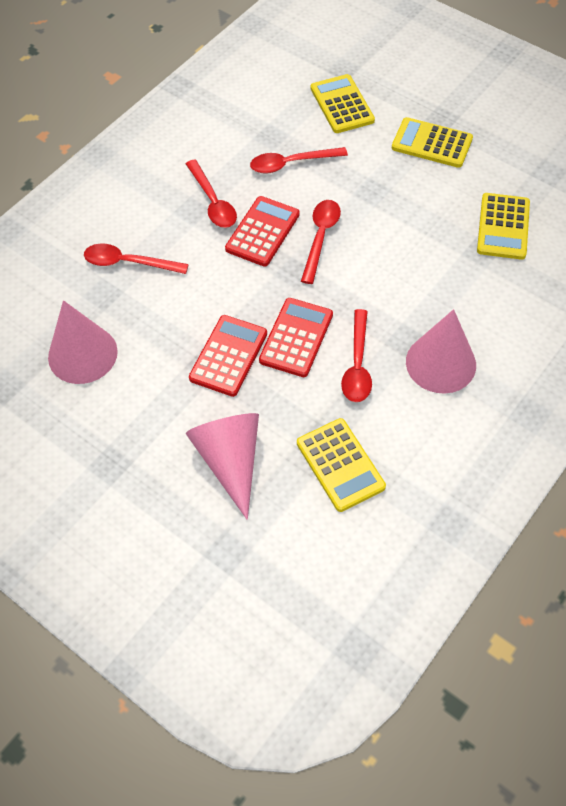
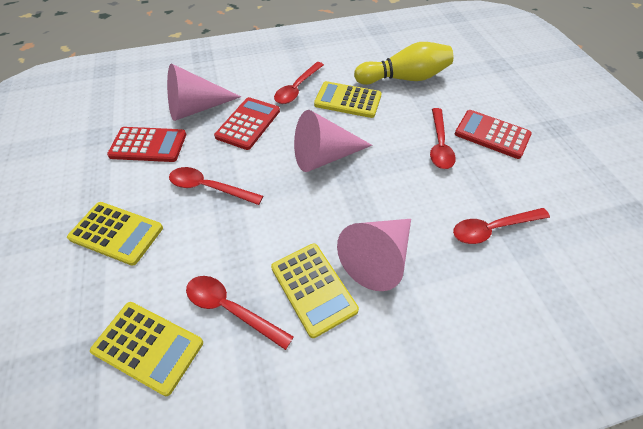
yellow bowling pin: none = 0 -> [354,42,453,85] = 1

